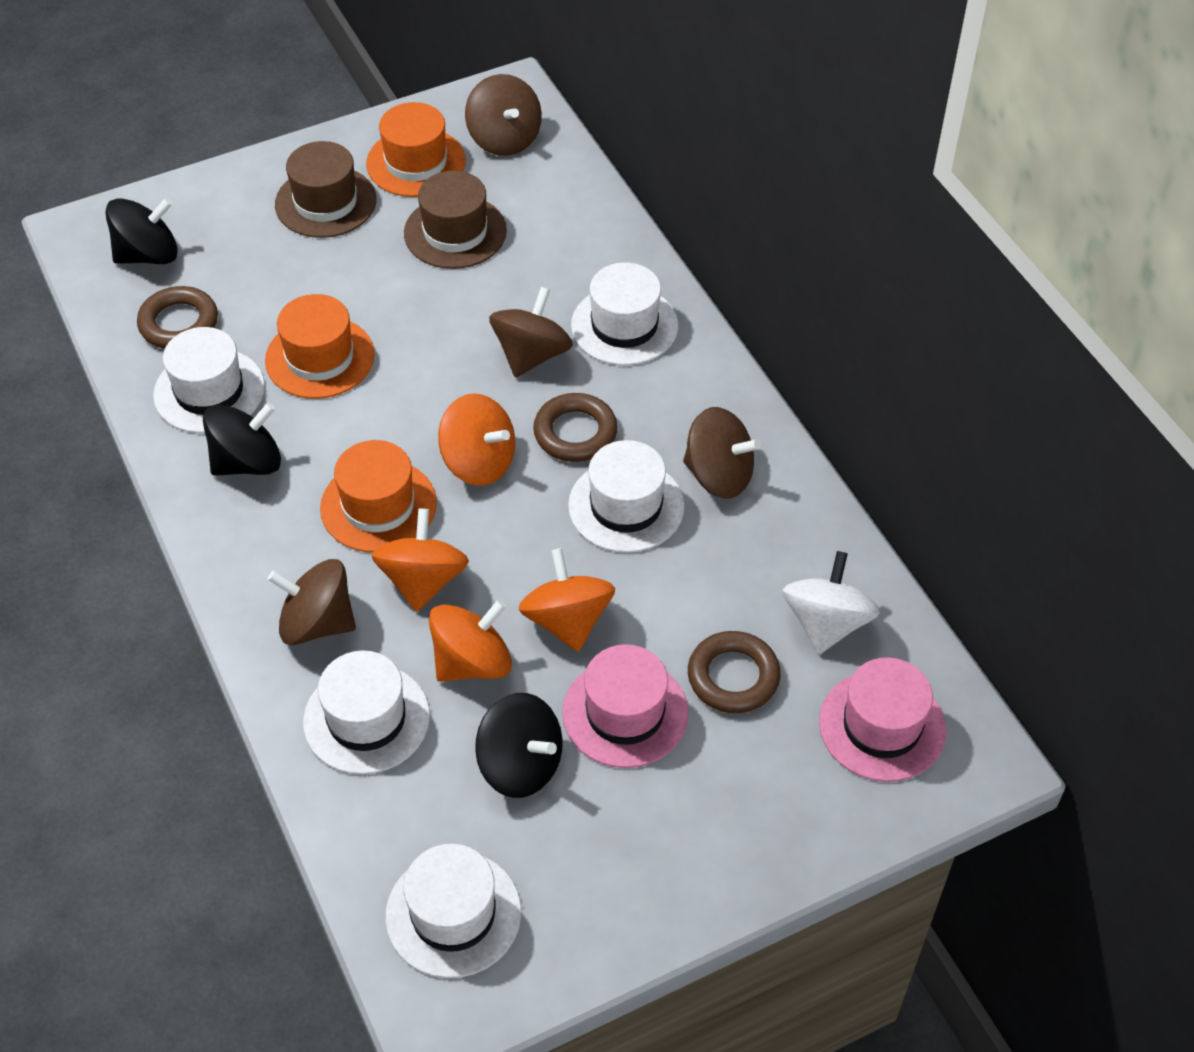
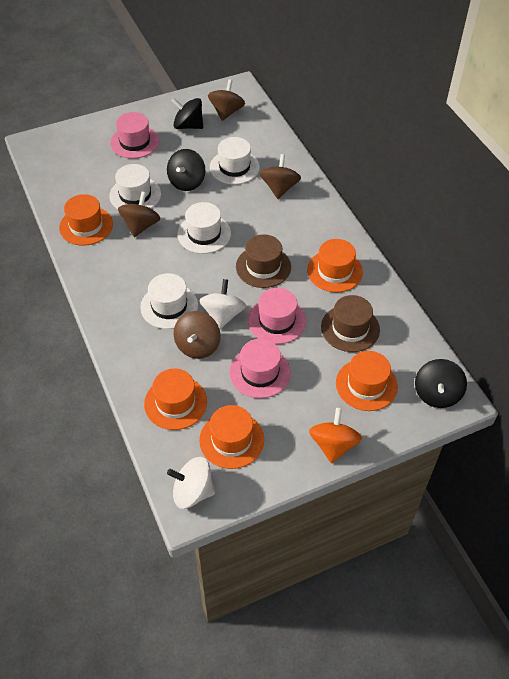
brown ring: [137,286,218,349] [533,393,618,462] [688,631,781,713] = 3 -> none = 0
orange hat: [265,294,375,399] [320,440,437,552] [366,102,466,197] = 3 -> [59,194,113,246] [144,368,207,430] [199,405,264,469] [307,239,363,292] [336,351,398,411] = 5
orange spinning top: [371,509,469,612] [429,600,512,682] [438,393,515,486] [519,548,615,652] = 4 -> [309,408,362,463] = 1
pink hat: [562,644,689,768] [819,657,946,782] = 2 -> [110,112,159,159] [229,339,291,398] [248,288,306,344] = 3
white hat: [153,327,265,433] [303,650,430,775] [385,844,521,978] [568,440,684,553] [571,262,678,365] = 5 -> [109,164,161,209] [140,273,198,329] [177,202,231,254] [210,137,260,185] = 4
white spinning top: [783,551,880,654] = 1 -> [167,457,215,509] [199,279,246,329] = 2

